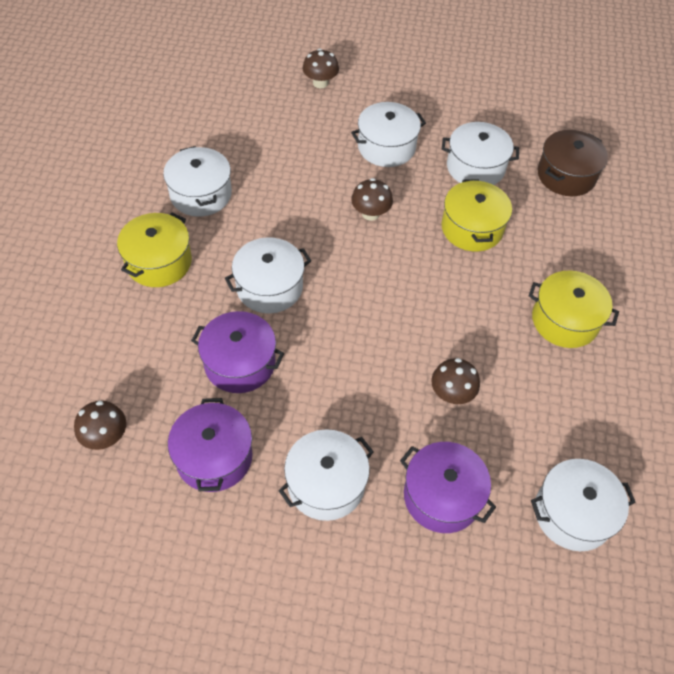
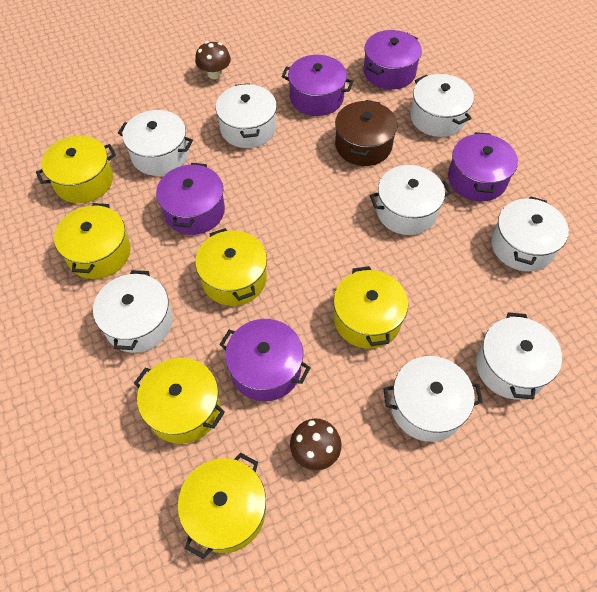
brown mushroom: [74,401,126,450] [303,48,339,88] [351,178,393,221] [431,358,480,404] = 4 -> [195,41,231,79] [290,419,341,470] = 2
purple pot: [168,398,252,492] [191,311,284,393] [400,442,496,533] = 3 -> [156,163,225,235] [219,319,311,401] [281,55,353,116] [364,30,422,90] [448,132,518,201] = 5
white pot: [163,146,232,217] [225,237,311,314] [279,429,374,521] [351,102,426,167] [442,122,519,185] [531,459,635,551] = 6 -> [93,270,173,353] [118,110,193,176] [216,83,277,148] [370,165,451,235] [383,356,483,442] [410,74,474,137] [476,312,562,399] [491,196,569,272] = 8
yellow pot: [117,213,192,287] [441,179,512,252] [528,271,619,348] = 3 -> [36,136,116,203] [54,203,131,279] [134,358,225,444] [177,453,266,559] [195,228,267,306] [333,266,408,349] = 6

